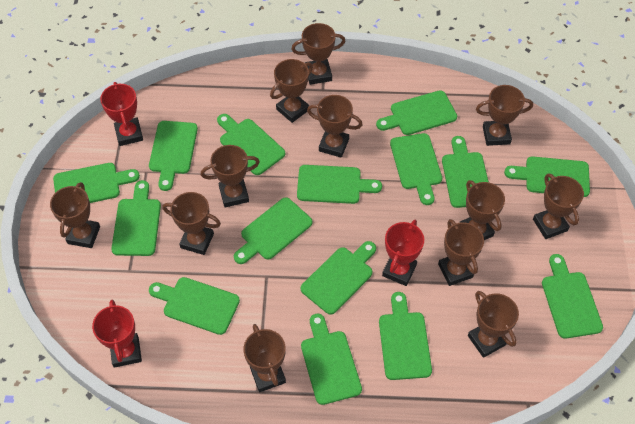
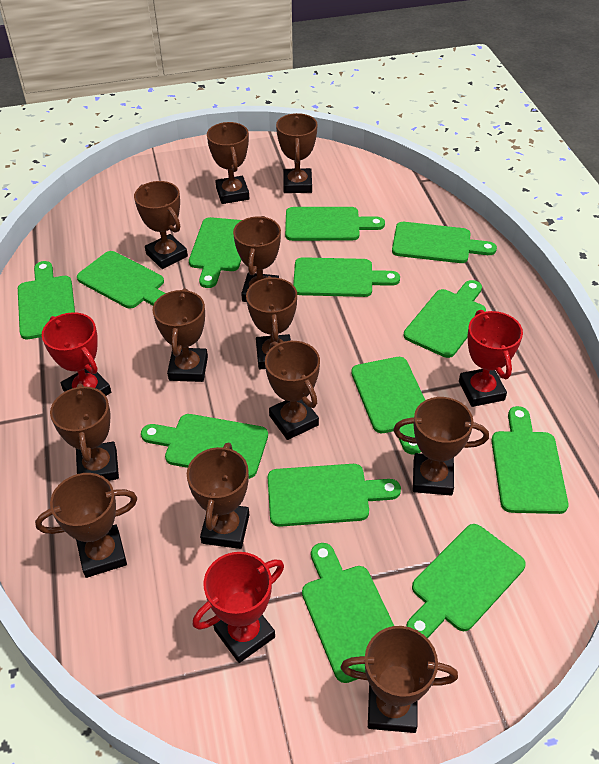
green cutting board: [53,163,140,203] [111,180,161,256] [149,121,198,191] [149,277,240,335] [217,114,285,175] [234,197,312,264] [297,165,382,204] [301,241,376,315] [301,314,362,405] [376,90,457,135] [379,292,432,380] [390,133,442,205] [442,136,489,208] [504,156,590,197] [542,254,603,339] = 15 -> [18,261,75,339] [77,251,165,309] [141,414,268,479] [189,217,242,288] [268,464,401,527] [285,207,385,241] [293,257,400,297] [302,543,394,683] [351,357,425,455] [392,222,497,263] [404,280,486,358] [406,524,526,638] [491,406,568,514] = 13

